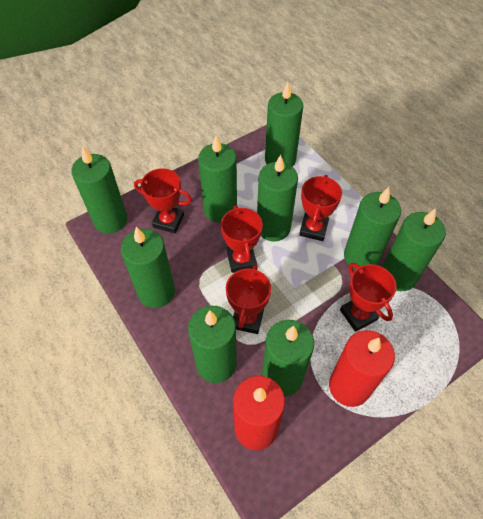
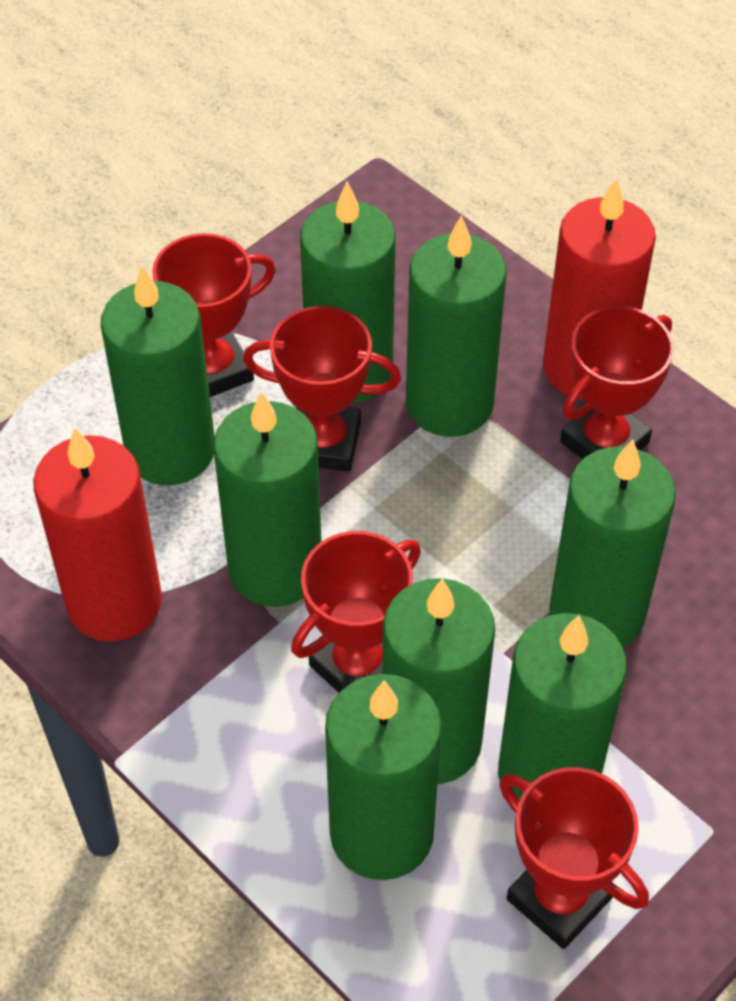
green candle: [71,146,127,233] [121,227,175,308] [188,306,237,383] [198,135,237,223] [257,155,298,241] [262,320,314,397] [265,82,303,167] [344,187,401,270] [382,208,446,291] = 9 -> [101,266,215,485] [214,391,322,607] [300,182,396,403] [325,674,442,880] [382,578,495,784] [406,215,506,437] [498,613,627,801] [549,439,676,647] = 8

